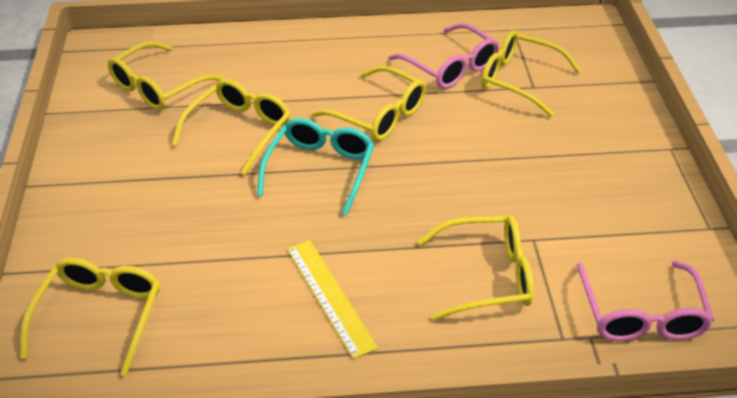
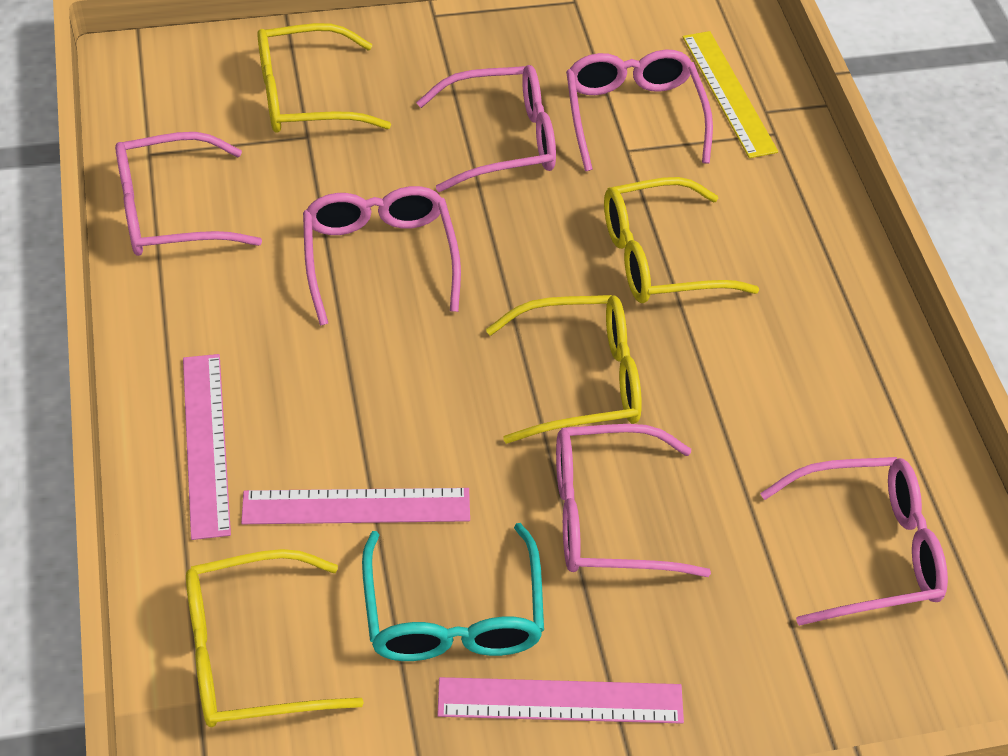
pink glasses: [388,23,499,89] [576,261,714,341] = 2 -> [115,132,262,256] [303,186,461,326] [416,65,556,192] [556,424,711,577] [566,50,713,171] [760,457,948,626] = 6
pink ruler: none = 0 -> [183,354,231,540] [241,488,470,524] [437,677,684,724] = 3
yellow glasses: [20,258,160,376] [108,41,223,110] [172,79,291,175] [312,66,426,141] [418,215,534,320] [481,30,582,117] = 6 -> [186,549,364,727] [257,23,391,133] [486,295,642,444] [604,177,759,303] = 4

